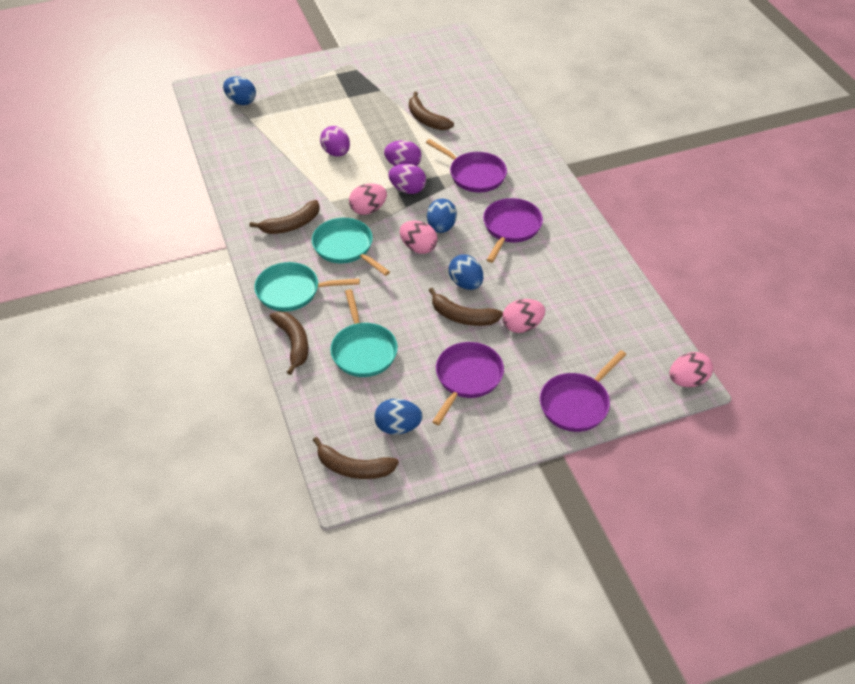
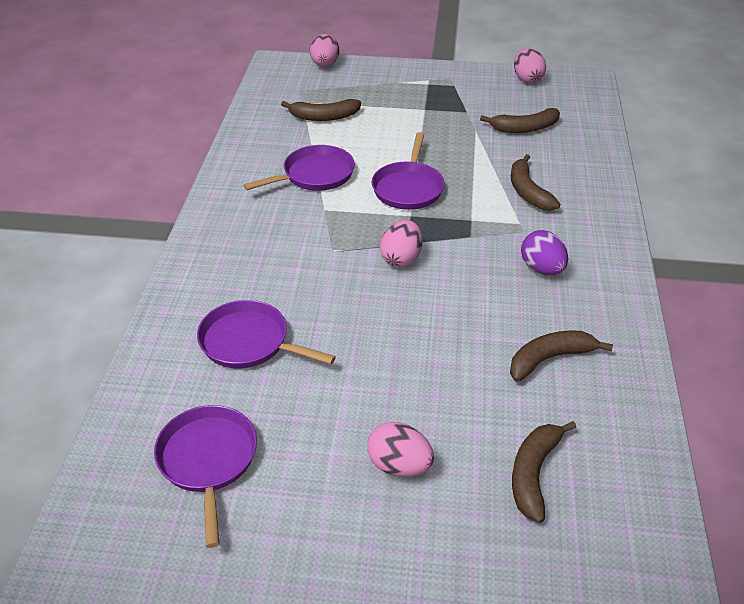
blue egg: [223,76,256,105] [375,399,423,435] [427,199,457,233] [449,254,483,290] = 4 -> none = 0
purple egg: [320,126,350,157] [384,140,422,166] [388,164,426,194] = 3 -> [521,230,568,275] = 1
turquoise pan: [254,262,360,312] [312,218,390,276] [330,289,398,377] = 3 -> none = 0

